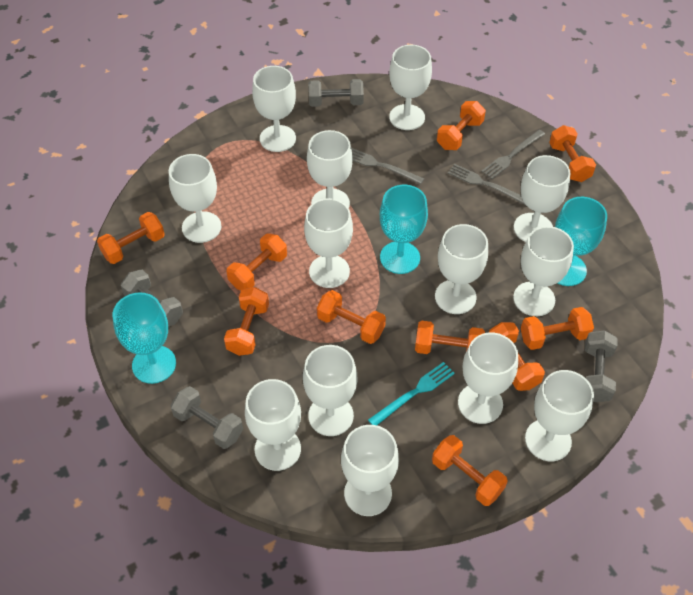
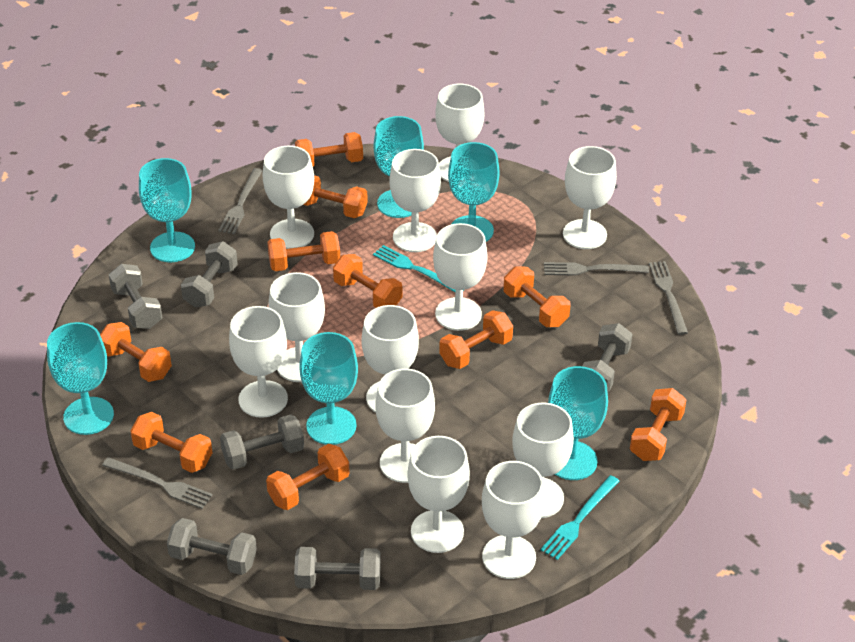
grey dumbbell: [121,270,183,327] [170,386,243,449] [308,79,364,107] [585,330,618,402] = 4 -> [109,264,162,329] [167,518,257,575] [181,241,238,308] [220,414,304,470] [294,547,381,590] [582,323,632,392] = 6
grey fork: [351,148,424,184] [448,164,525,205] [481,130,545,179] = 3 -> [102,457,213,509] [218,168,263,234] [544,262,649,276] [649,261,688,335] = 4
turquoise fork: [368,362,455,425] = 1 -> [373,245,464,292] [541,475,619,560] = 2
turquoise goblet: [113,292,176,384] [380,185,428,274] [555,197,607,286] = 3 -> [47,322,114,435] [139,158,195,262] [299,332,358,445] [374,116,424,218] [448,142,500,242] [548,366,608,480] = 6
white goblet: [169,154,221,243] [245,379,301,471] [252,66,296,152] [303,345,357,436] [304,198,353,288] [307,130,353,208] [341,425,399,516] [389,45,432,130] [435,224,488,314] [458,333,518,424] [513,226,574,316] [514,155,570,242] [525,370,594,461] = 13 -> [229,306,288,418] [263,146,314,249] [268,272,325,382] [362,305,419,413] [375,369,435,483] [389,149,441,252] [407,436,470,553] [433,223,488,331] [435,84,484,182] [482,461,545,579] [512,403,574,518] [563,146,617,249] = 12

